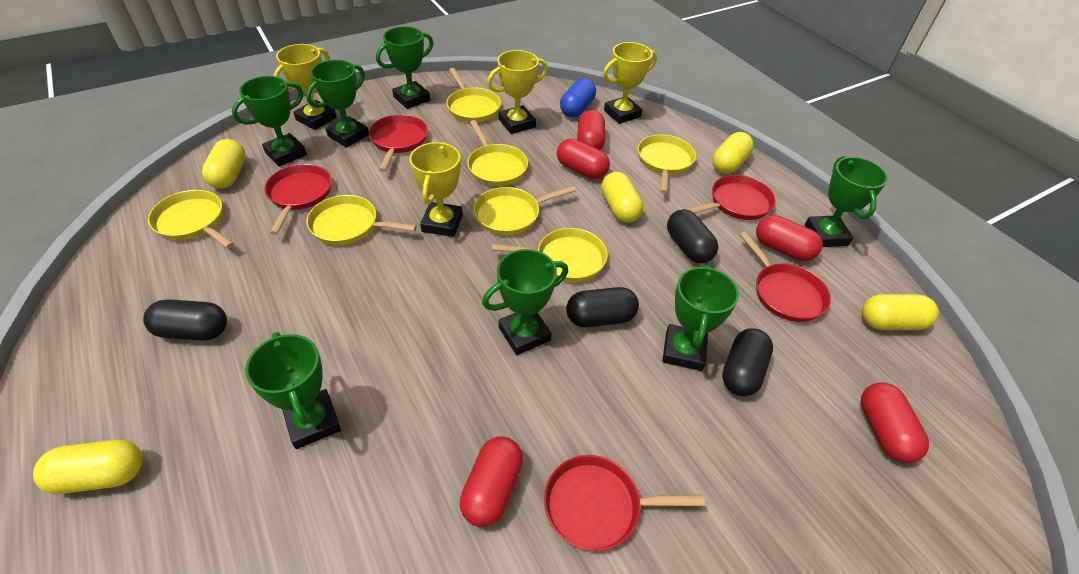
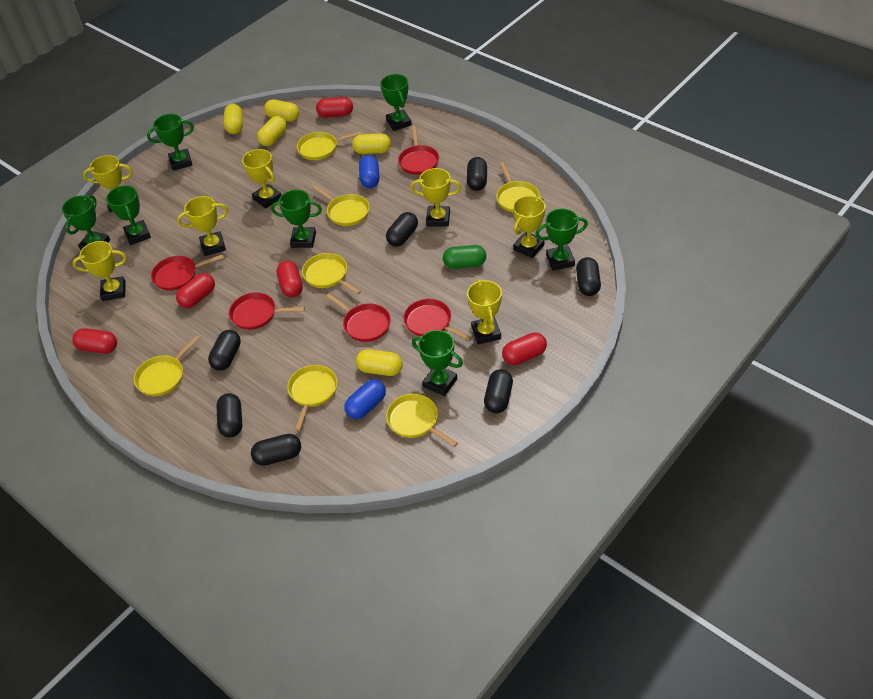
black capsule: [143,299,227,341] [566,287,639,327] [667,209,718,263] [722,328,773,396] = 4 -> [208,330,241,371] [216,393,242,437] [251,434,301,466] [386,212,418,247] [467,157,487,191] [484,369,513,413] [576,257,601,296] = 7
blue capsule: [560,78,596,117] = 1 -> [344,379,386,419] [359,155,379,188] = 2
green capsule: none = 0 -> [443,245,486,269] = 1
yellow trophy: [273,44,336,130] [409,142,463,237] [487,50,548,134] [603,42,657,124] = 4 -> [72,241,127,301] [83,155,133,212] [177,196,228,256] [242,149,281,209] [410,168,461,227] [467,279,502,344] [513,196,545,258] = 7

